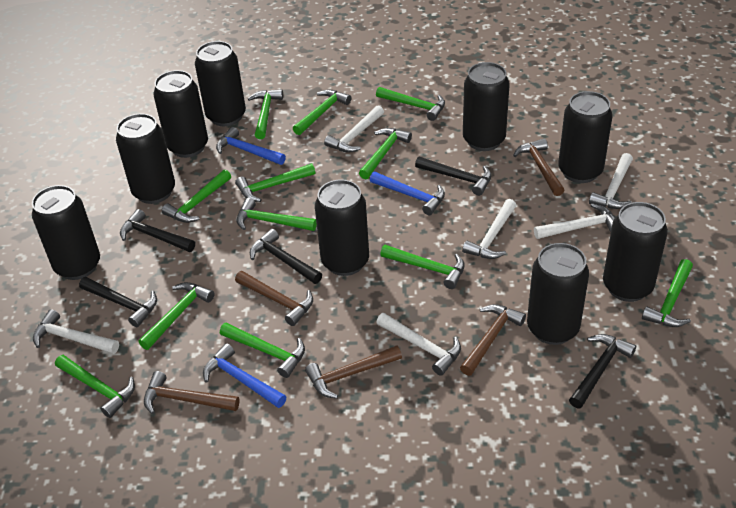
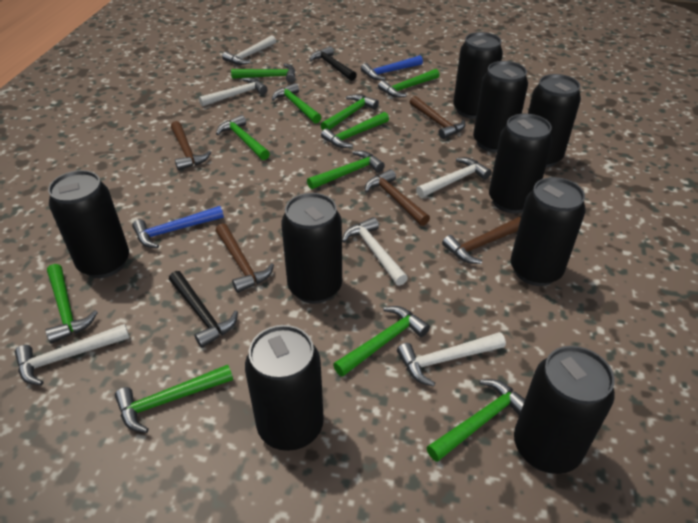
black hammer: [79,277,157,327] [120,209,195,252] [250,229,322,284] [415,157,492,196] [569,334,636,408] = 5 -> [169,271,238,348] [309,46,357,81] = 2
blue hammer: [203,343,286,408] [216,127,286,165] [370,172,445,215] = 3 -> [132,206,224,248] [361,55,423,80] = 2
green hammer: [55,355,135,418] [138,282,214,350] [162,170,231,223] [220,322,305,378] [235,164,315,202] [237,198,317,231] [248,89,283,139] [293,90,351,135] [359,128,412,179] [376,87,445,121] [380,245,465,289] [642,259,693,327] = 12 -> [45,264,98,343] [115,365,233,433] [216,115,270,160] [231,63,296,83] [271,83,322,124] [307,151,385,189] [320,94,379,130] [321,112,389,148] [333,306,430,377] [378,69,440,98] [426,379,525,462] = 11

